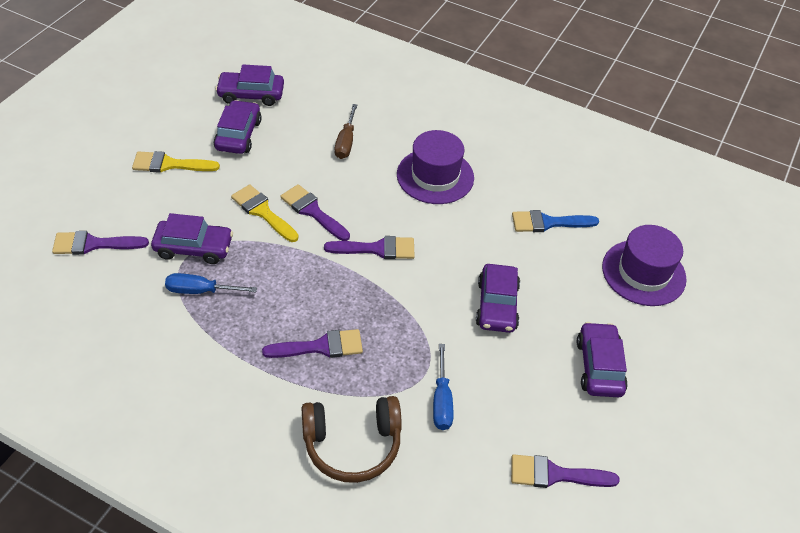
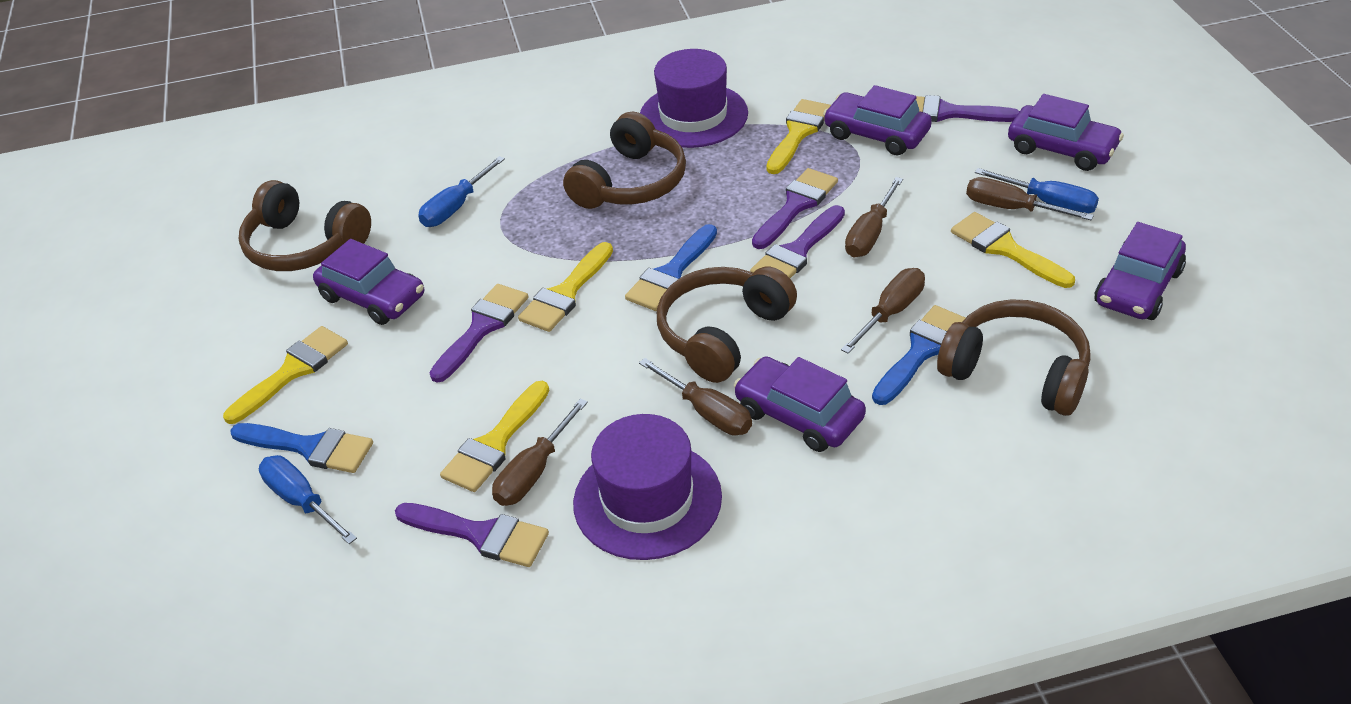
blue brush: [512,210,599,232] = 1 -> [230,423,373,473] [625,224,717,311] [872,305,965,405] = 3
blue screwdriver: [165,273,257,294] [433,344,454,430] = 2 -> [259,455,357,544] [418,156,505,227] [975,168,1099,213] = 3
brown headphones: [301,396,402,483] = 1 -> [239,180,371,271] [563,112,686,209] [657,266,797,383] [937,299,1091,416] = 4
brown screwdriver: [335,104,357,159] = 1 -> [492,398,588,506] [639,358,752,435] [841,268,925,354] [845,177,903,258] [966,177,1094,220] = 5
yellow brush: [132,151,220,173] [231,184,298,242] = 2 -> [223,326,348,424] [440,381,550,492] [518,242,613,332] [766,99,831,174] [951,212,1075,288] = 5

